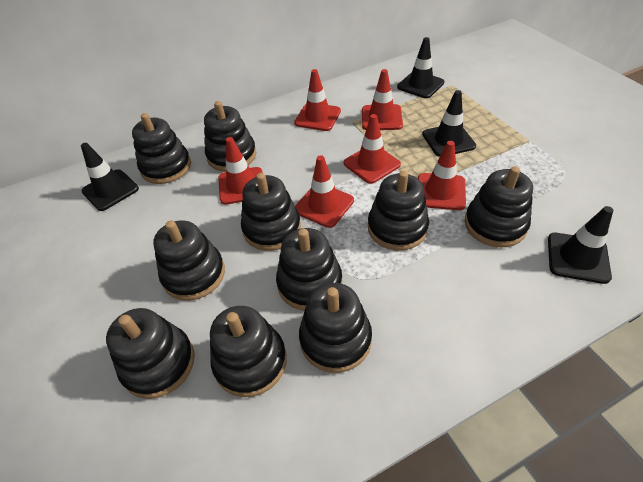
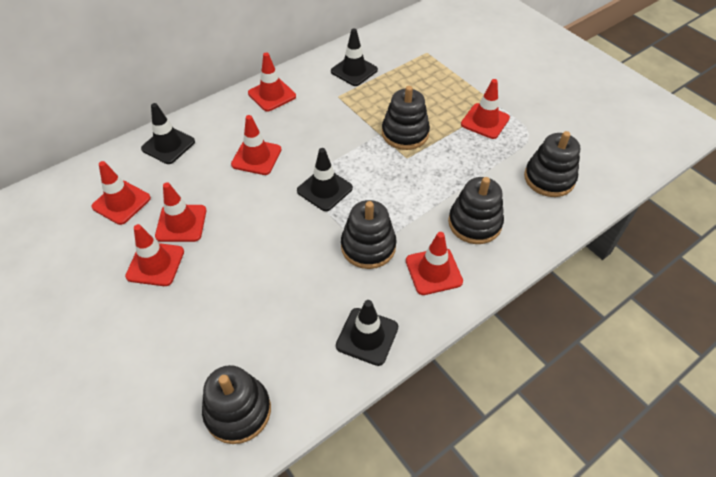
black stacking toy: [106,308,195,399] [132,113,191,184] [153,221,225,301] [204,101,256,172] [210,306,287,397] [241,173,301,251] [276,228,342,311] [299,283,372,373] [368,171,429,251] [465,166,533,247] = 10 -> [202,365,271,444] [341,200,396,269] [382,86,430,150] [448,177,504,244] [524,131,580,197] = 5
red traffic cone: [218,137,263,205] [294,69,341,131] [295,155,354,228] [344,114,401,184] [362,69,403,130] [418,141,466,210] = 6 -> [92,161,151,225] [125,224,184,286] [155,182,206,242] [231,115,282,175] [248,53,296,111] [406,232,463,295] [461,79,510,139] = 7

